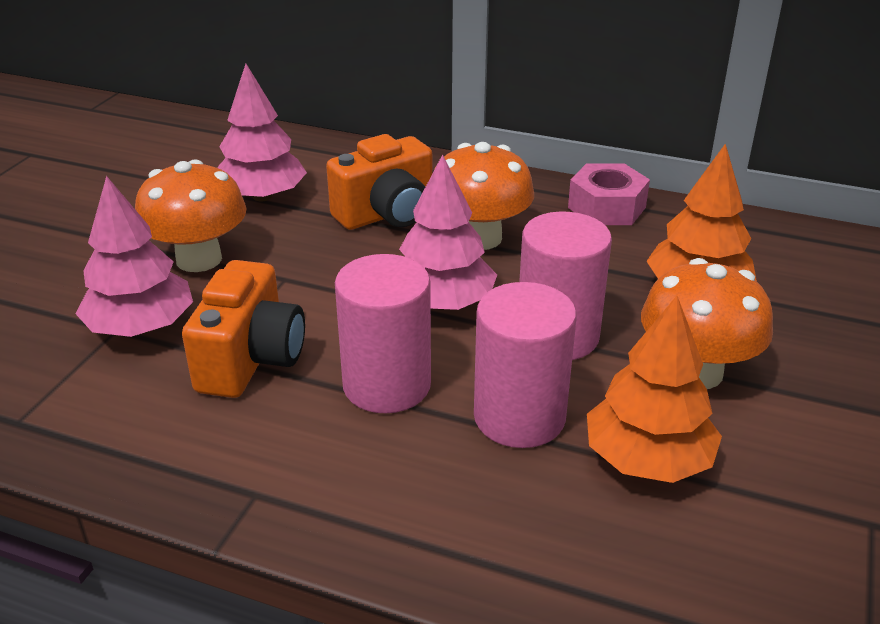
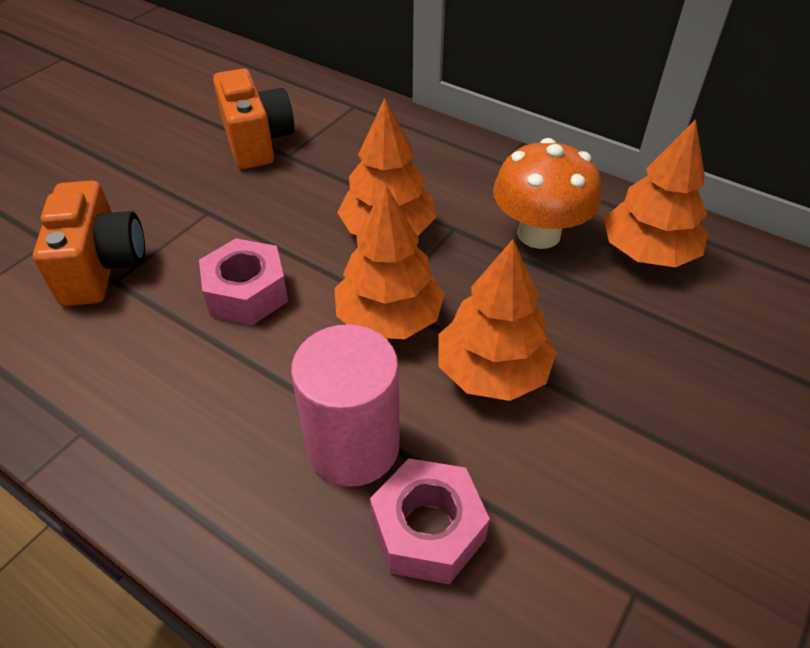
orange mushroom: [135,159,247,272] [434,142,534,250] [641,258,773,389] = 3 -> [493,138,601,249] = 1
orange tree: [587,296,722,483] [647,143,757,281] = 2 -> [334,185,445,339] [337,98,436,236] [438,240,556,401] [604,119,708,267] = 4
pink cylinder: [335,254,431,413] [474,282,577,448] [519,212,612,360] = 3 -> [291,324,400,487] = 1
pink nut: [568,164,650,225] = 1 -> [199,238,288,325] [370,458,490,584] = 2
pink tree: [76,176,193,337] [217,64,307,201] [399,154,497,310] = 3 -> none = 0

